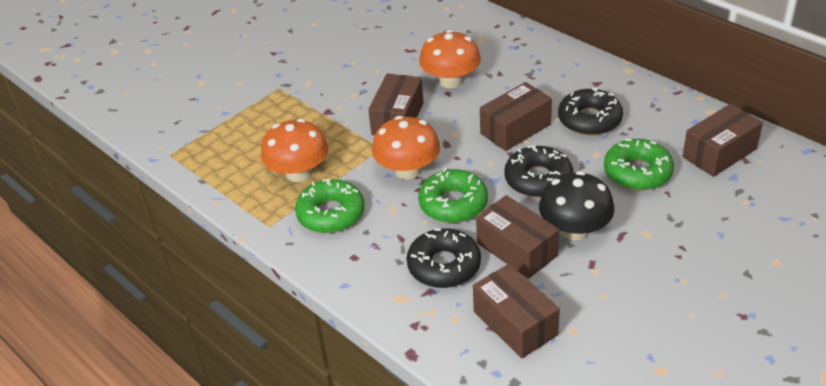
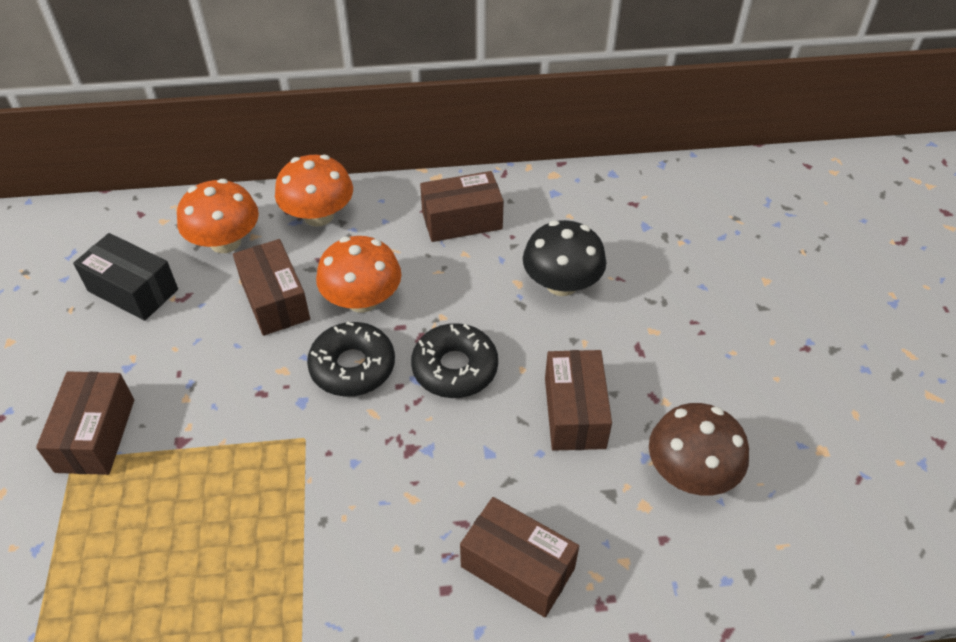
black box: none = 0 -> [73,233,178,321] = 1
black donut: [406,228,481,288] [504,145,573,198] [558,88,623,136] = 3 -> [307,322,395,396] [411,323,498,398] = 2
brown mushroom: none = 0 -> [649,403,749,496] = 1
green donut: [295,179,365,233] [418,168,488,223] [604,139,674,190] = 3 -> none = 0

